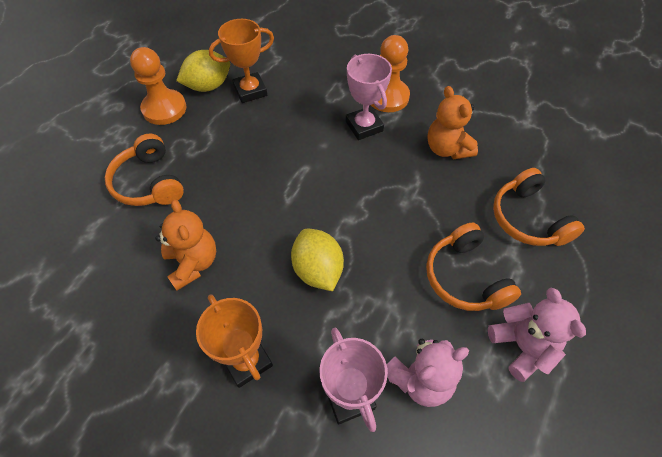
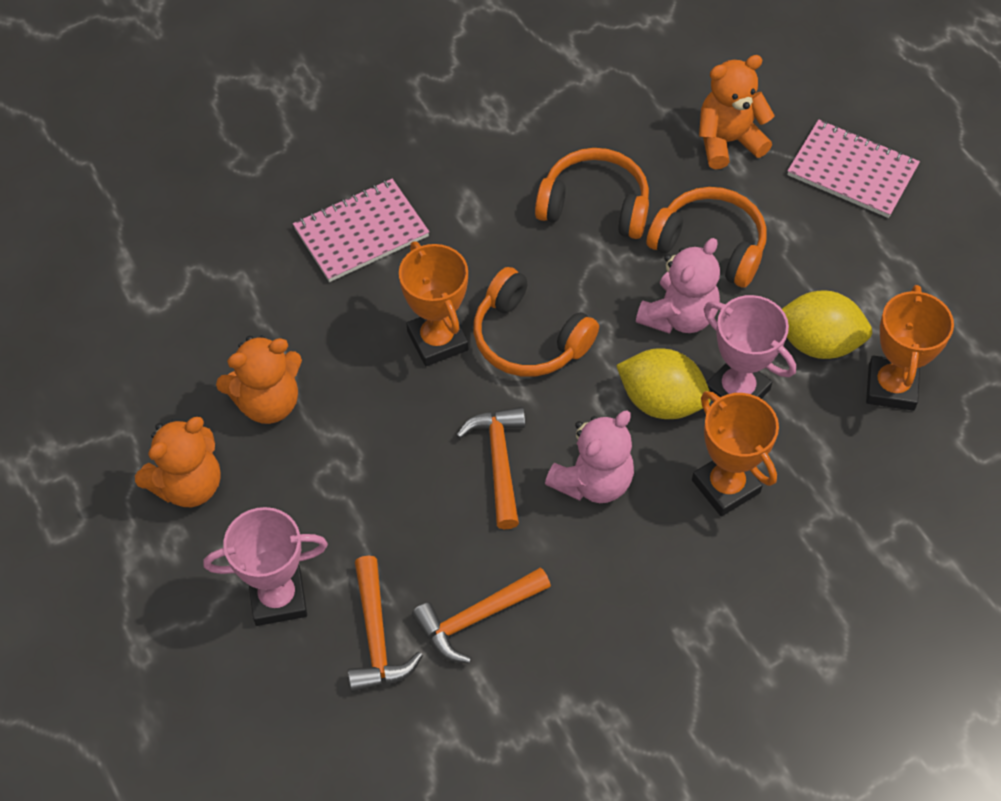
orange hammer: none = 0 -> [348,555,423,692] [412,567,551,663] [456,407,525,529] = 3
orange pawn: [130,47,187,125] [371,35,410,112] = 2 -> none = 0
orange teddy bear: [155,199,216,291] [427,86,478,159] = 2 -> [135,417,221,507] [216,336,302,424] [699,55,775,169] = 3
orange trophy: [196,294,273,388] [209,19,274,103] = 2 -> [399,241,468,366] [692,391,779,516] [866,285,954,411] = 3
pink notebook: none = 0 -> [293,179,429,282] [787,120,920,218] = 2

